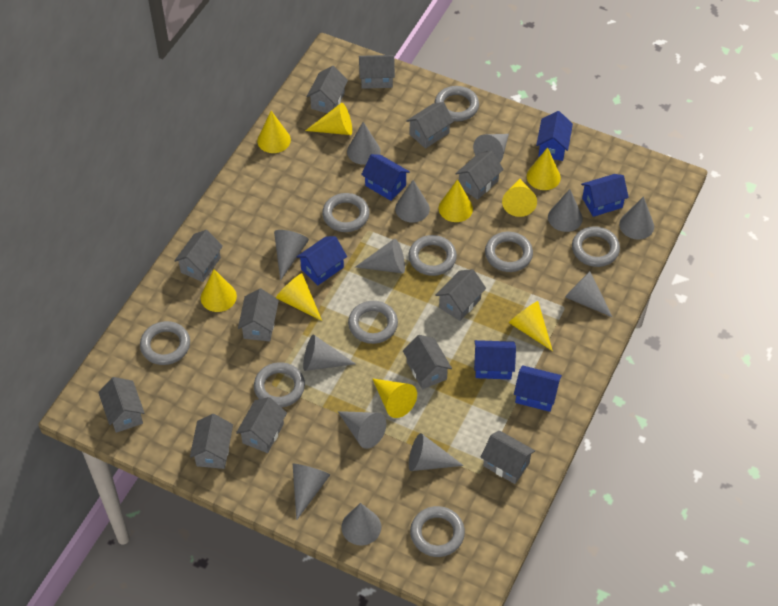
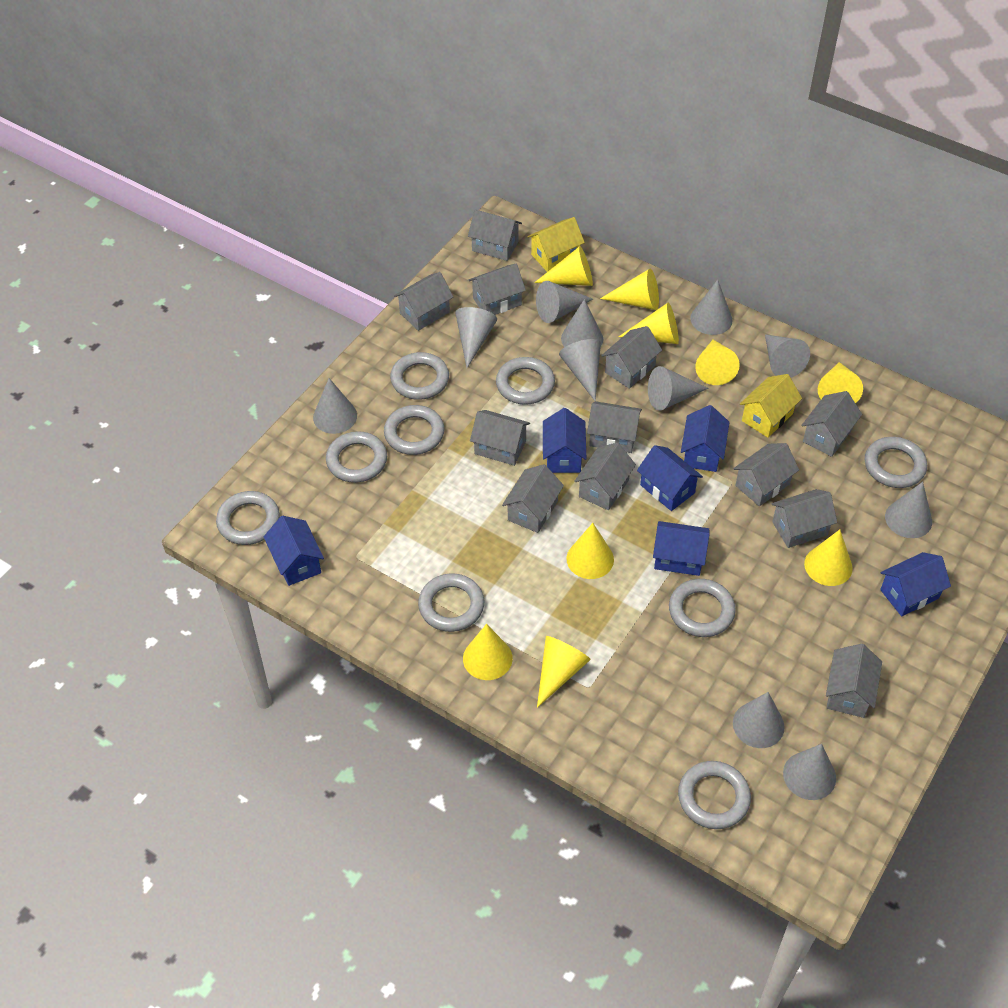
grey cone: [274,230,309,281] [293,464,330,520] [303,334,356,371] [338,411,386,449] [341,503,381,546] [347,122,381,165] [355,239,405,273] [395,180,430,223] [409,433,464,471] [473,134,509,163] [548,189,583,232] [565,271,613,318] [619,196,654,240] = 13 -> [313,378,357,434] [455,307,497,368] [536,281,593,323] [559,339,601,401] [561,299,603,347] [648,366,708,411] [690,280,733,335] [733,692,785,748] [765,334,810,377] [783,744,836,800] [885,482,932,538] = 11
yellow house: none = 0 -> [527,217,585,272] [740,374,802,438] = 2

